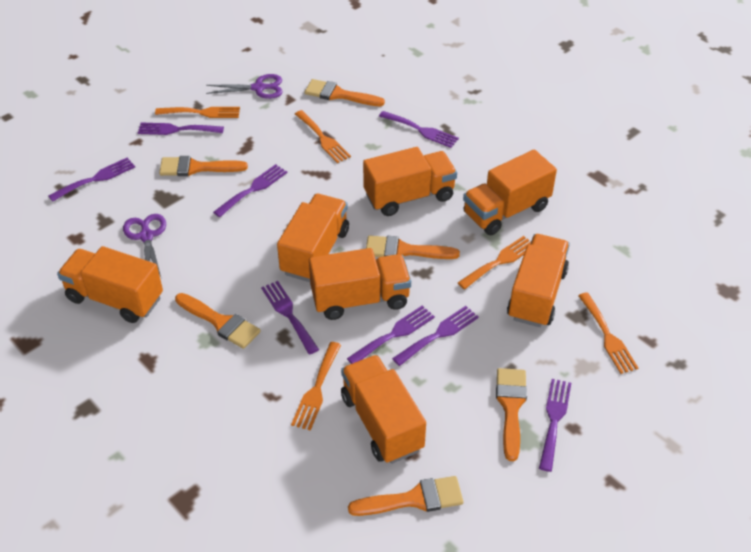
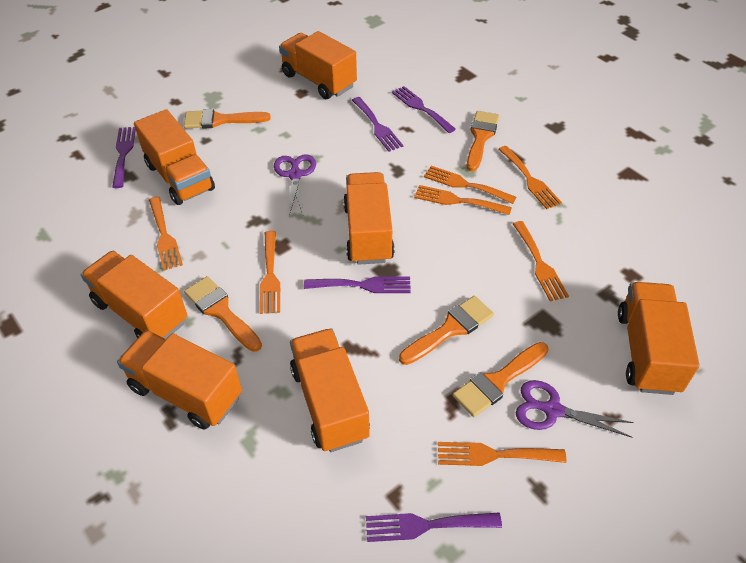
orange brush: [159,156,248,176] [175,293,261,349] [305,79,385,106] [348,476,463,516] [366,235,460,259] [496,368,527,461] = 6 -> [184,109,271,129] [184,276,262,352] [399,296,494,365] [453,342,548,417] [467,111,499,171] = 5
orange fork: [155,107,240,118] [291,342,341,431] [295,110,351,163] [458,236,531,289] [578,292,638,374] = 5 -> [149,197,183,270] [260,231,280,314] [414,185,512,215] [424,166,517,204] [438,442,566,466] [498,146,562,209] [513,221,569,302] = 7
purple fork: [48,158,135,202] [138,123,224,135] [213,164,287,217] [261,281,319,355] [347,306,435,364] [379,111,459,148] [392,306,479,366] [539,379,571,472] = 8 -> [112,127,136,188] [304,276,411,293] [352,97,403,152] [366,512,502,542] [392,86,456,133] = 5

